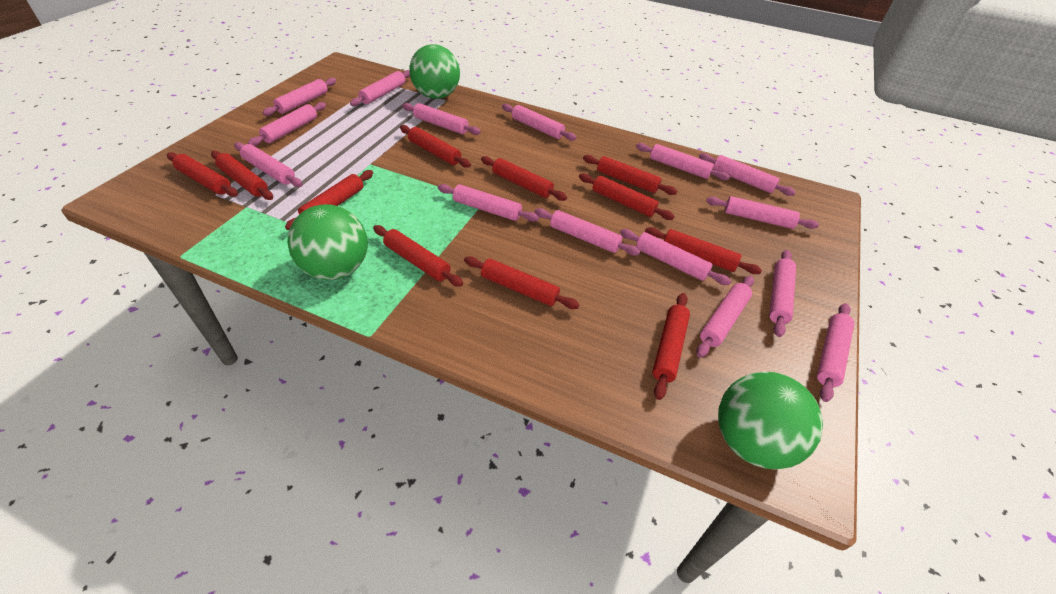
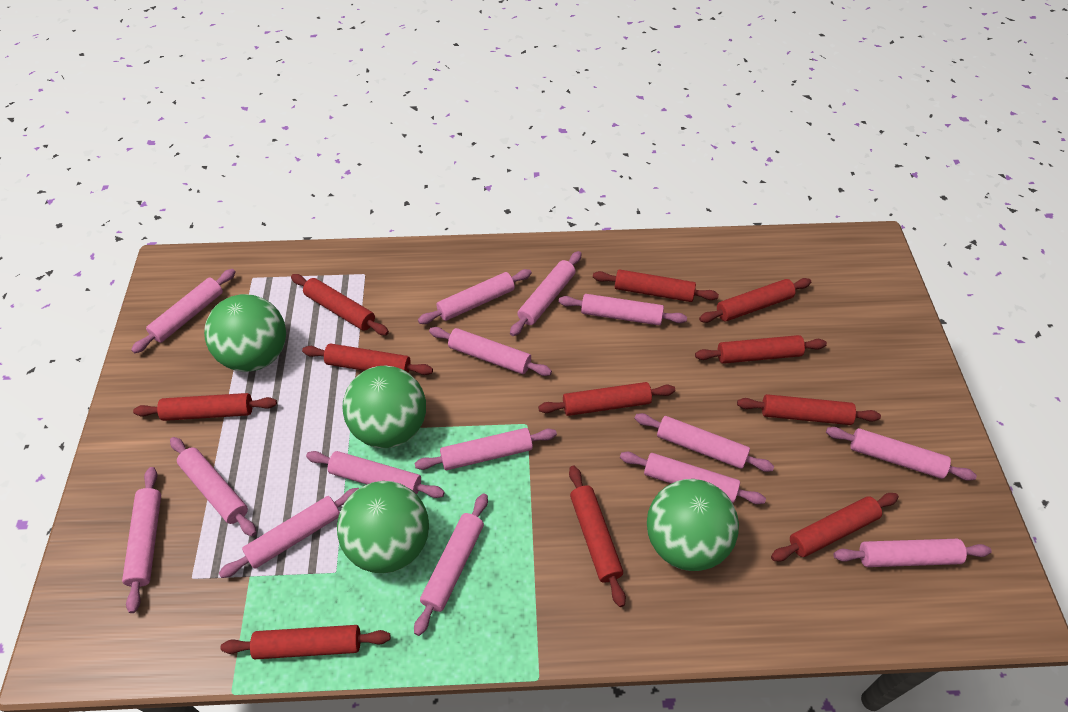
green ball: [287,204,368,280] [409,44,460,99] [718,372,823,470] = 3 -> [204,294,286,372] [337,481,429,573] [342,366,426,448] [647,479,739,571] = 4

